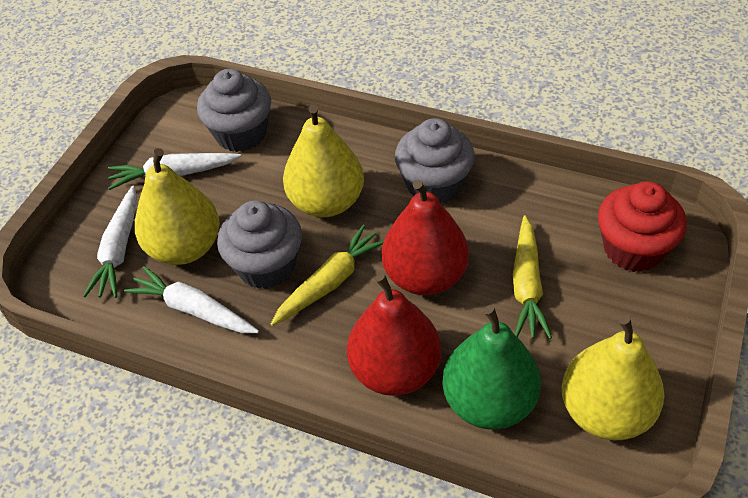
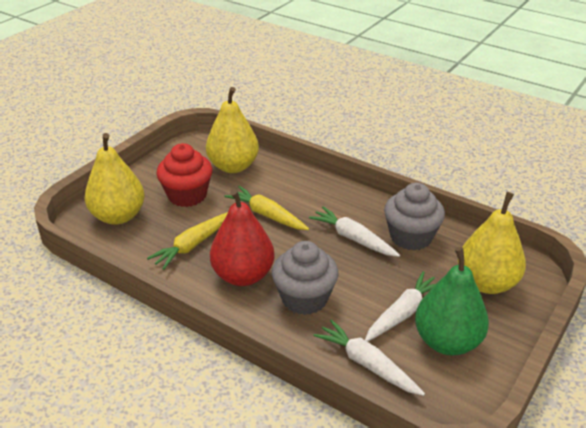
grey cupcake: [197,69,271,152] [217,200,302,289] [395,118,475,204] = 3 -> [272,241,339,315] [384,183,445,250] = 2
red pear: [347,273,441,396] [382,179,469,295] = 2 -> [210,189,275,286] = 1

